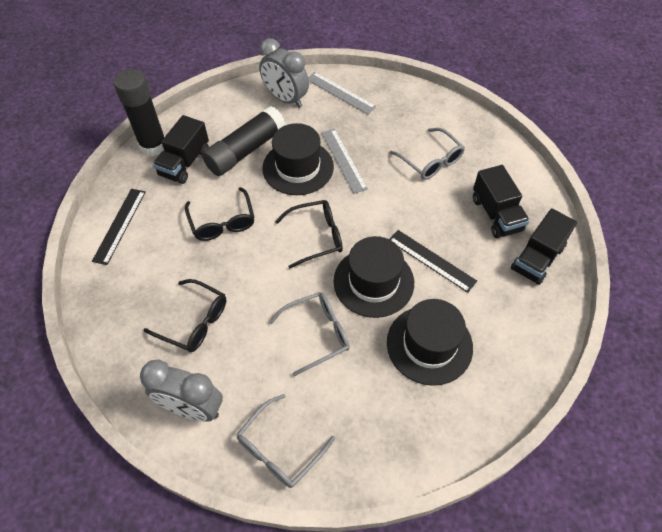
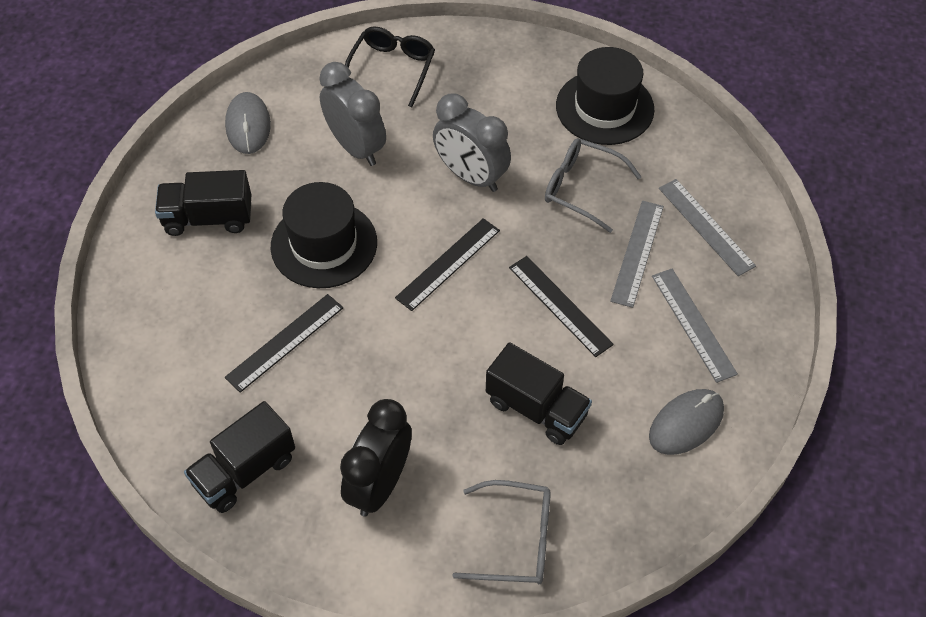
black clock: none = 0 -> [340,399,412,517] = 1
black glasses: [144,279,226,352] [185,187,255,241] [275,200,343,268] = 3 -> [345,26,435,107] = 1
black glue stick: [113,69,165,156] [202,106,286,176] = 2 -> none = 0
black hat: [262,123,334,195] [334,236,414,318] [387,299,473,386] = 3 -> [271,182,377,288] [556,47,654,145] = 2
black ruler: [92,189,146,265] [389,230,477,293] = 2 -> [224,294,343,393] [395,218,500,311] [509,256,614,357] = 3
grey glasses: [236,394,335,488] [269,292,350,376] [390,128,465,180] = 3 -> [452,480,551,584] [545,138,642,233] = 2
grey mouse: none = 0 -> [225,92,271,154] [649,389,724,455] = 2
grey ruler: [308,72,377,115] [321,129,368,194] = 2 -> [610,201,664,308] [652,269,738,383] [659,179,756,276] = 3

